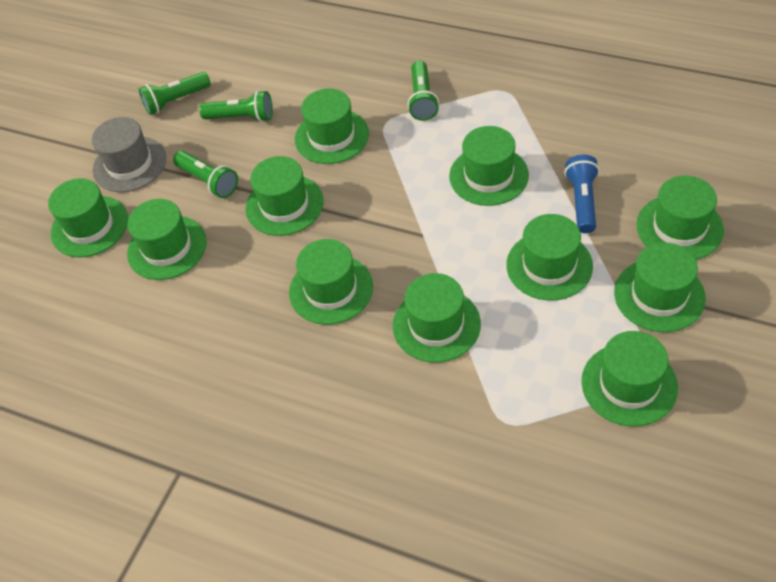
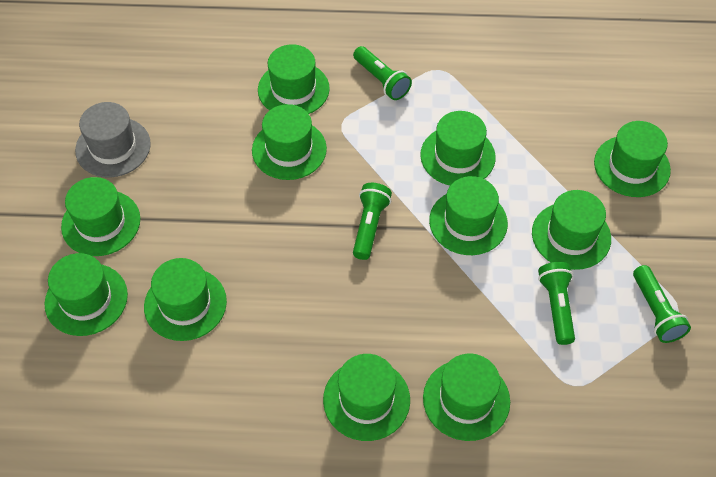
blue flashlight: [564,155,599,233] = 1 -> none = 0

